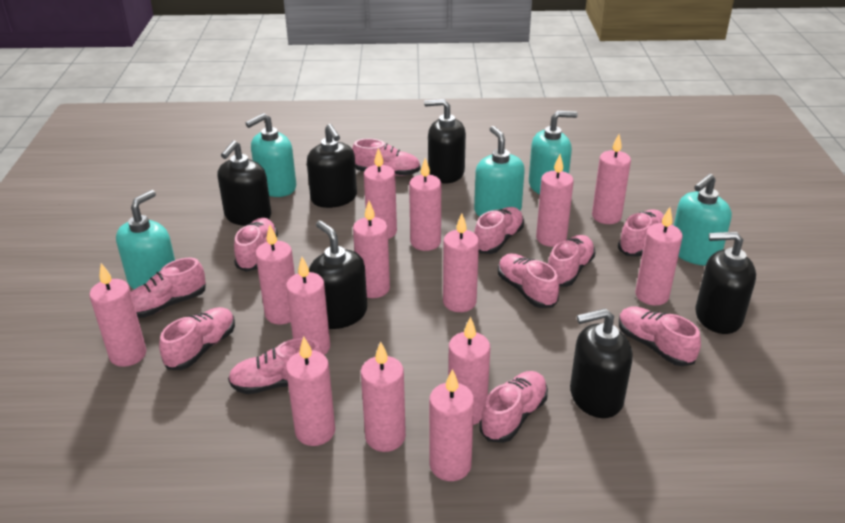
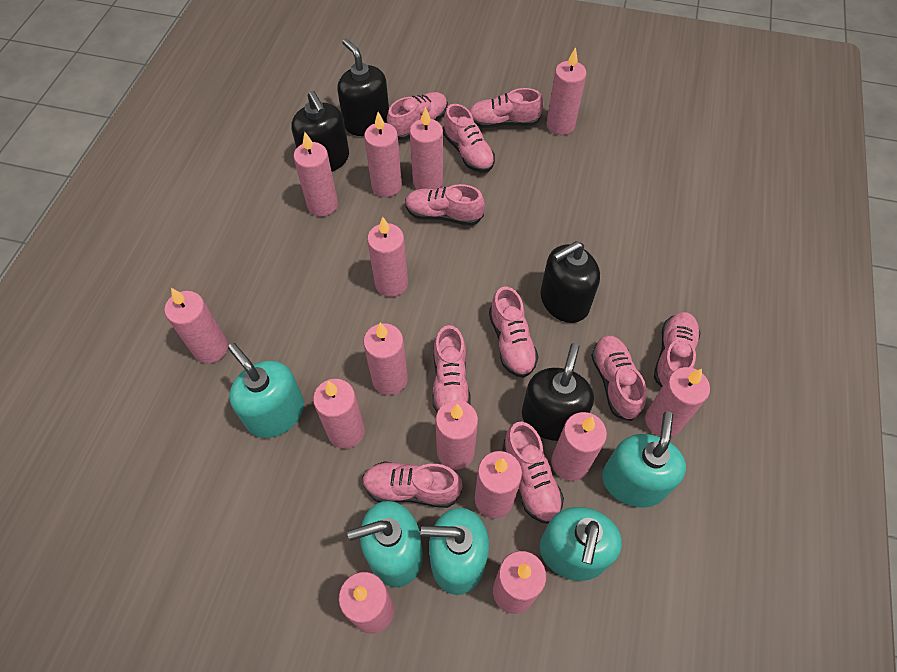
black soap dispenser: [217,141,271,226] [307,124,357,208] [309,221,367,329] [424,99,466,184] [570,308,633,418] [696,232,756,334] = 6 -> [291,91,349,172] [337,38,389,136] [522,343,594,441] [540,241,600,323] = 4
pink shoe: [131,258,206,318] [159,307,235,370] [228,338,325,394] [234,218,278,272] [352,139,421,176] [474,207,524,254] [479,371,548,443] [498,253,559,308] [548,235,595,287] [618,209,664,257] [619,307,701,366] = 11 -> [362,461,463,508] [387,92,448,140] [405,184,485,226] [432,325,471,412] [443,104,495,173] [469,88,543,128] [489,287,539,378] [502,422,564,524] [591,335,647,421] [654,312,700,387] = 10

